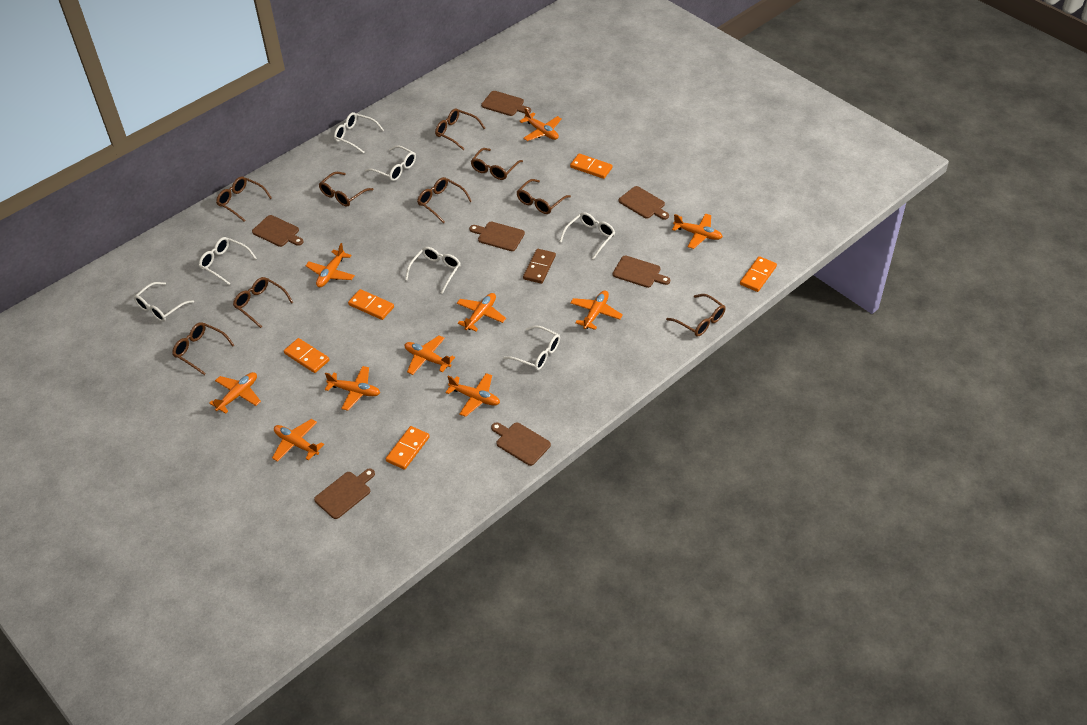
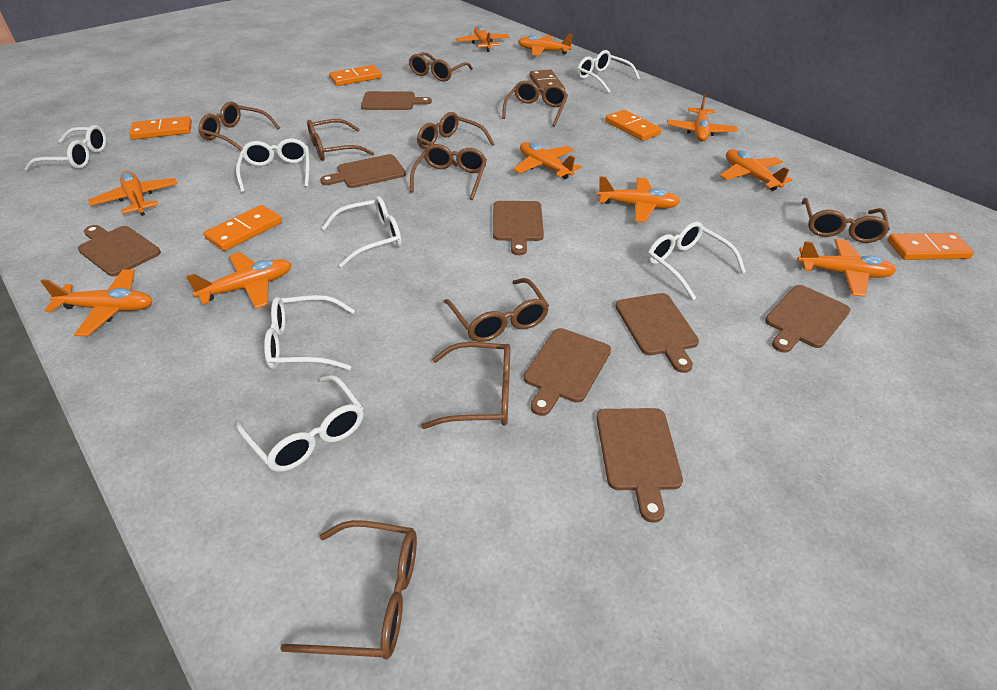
brown cutting board: [252,215,304,247] [314,468,375,519] [469,222,525,251] [481,91,531,116] [491,422,551,466] [613,255,670,288] [619,186,669,220] = 7 -> [78,225,161,276] [320,154,406,188] [361,91,432,110] [493,201,544,255] [524,328,611,416] [596,408,683,523] [615,293,699,373] [765,285,851,353] = 8
brown glasses: [172,322,234,375] [216,177,272,221] [233,277,293,328] [319,172,374,207] [417,177,472,223] [435,108,485,150] [471,148,523,180] [517,179,571,214] [666,294,726,337] = 9 -> [198,102,280,151] [280,520,417,660] [307,119,374,161] [409,52,473,82] [410,144,487,200] [417,112,495,167] [421,342,510,429] [444,278,549,342] [502,81,568,127] [801,198,890,243] = 10

